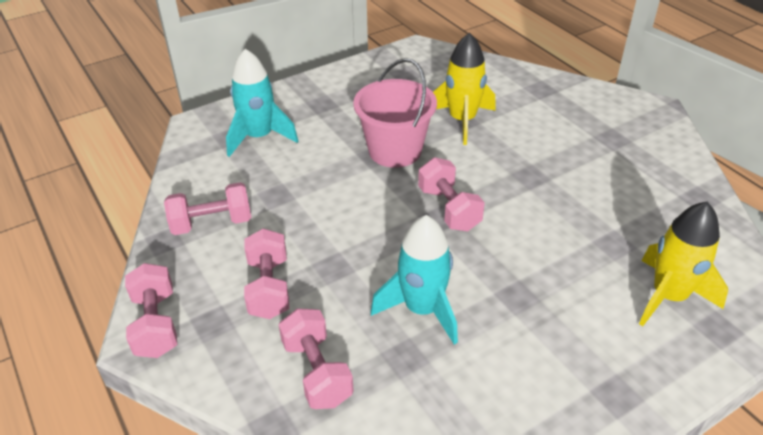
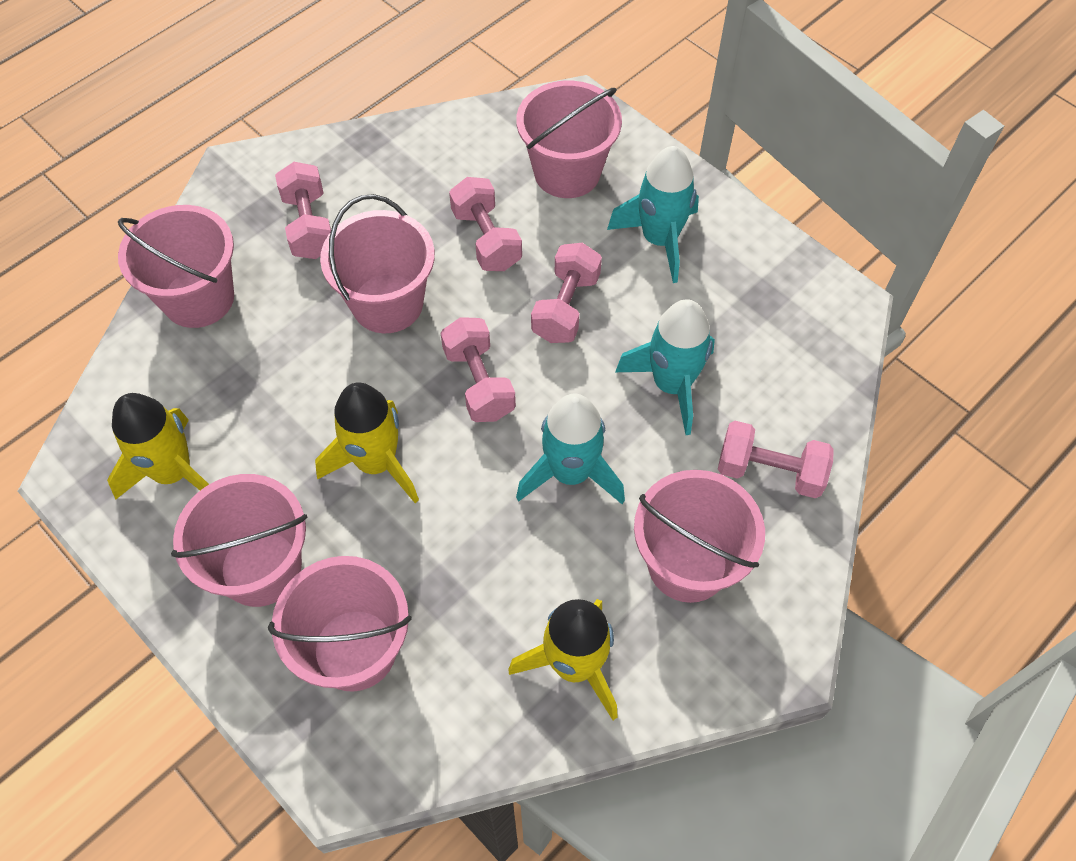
pink bucket: [353,58,437,168] = 1 -> [118,205,234,328] [171,474,307,607] [268,556,411,692] [320,194,435,333] [516,81,622,198] [634,470,765,603] = 6
turquoise rocket: [226,49,298,157] [371,215,458,345] = 2 -> [516,394,625,504] [607,146,699,283] [615,299,715,435] = 3
yellow rocket: [433,33,496,145] [639,202,728,326] = 2 -> [107,393,209,500] [315,382,419,503] [508,599,618,720] = 3

